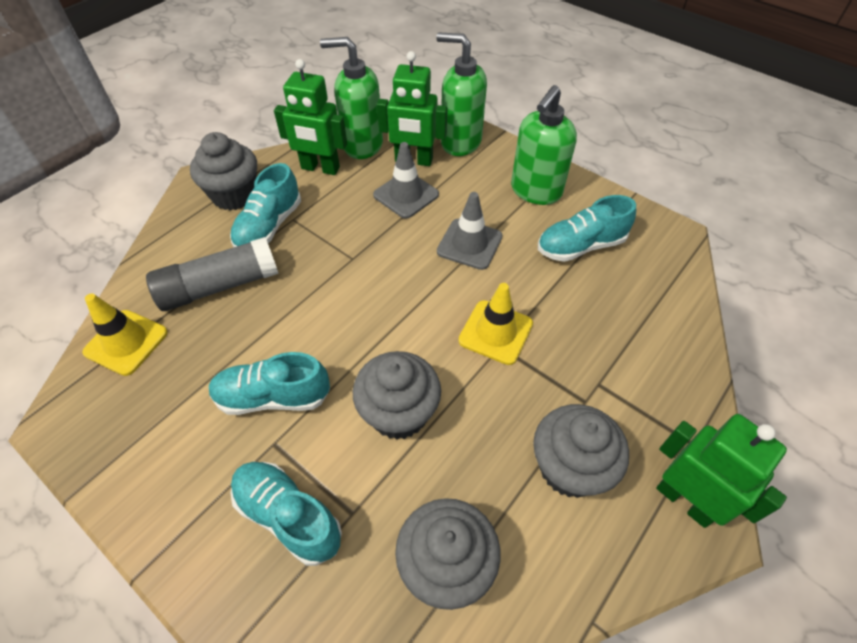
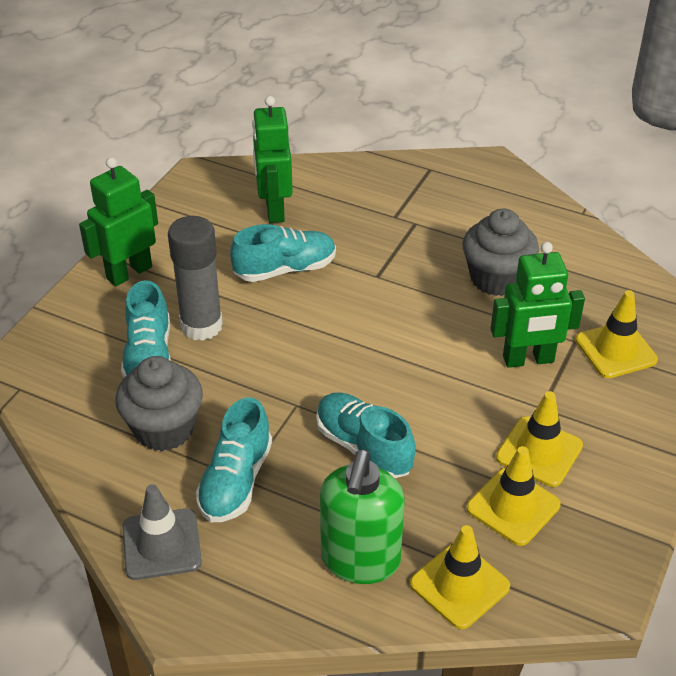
green soap dispenser: [320,37,383,159] [436,32,487,156] [511,85,577,205] = 3 -> [320,449,405,584] = 1
grey cupcake: [190,132,257,210] [353,351,441,440] [395,498,500,610] [533,404,629,498] = 4 -> [115,356,203,451] [463,209,539,296] = 2
grey traffic cone: [373,142,439,219] [437,192,502,270] = 2 -> [122,484,202,580] = 1
yellow traffic cone: [82,293,168,376] [458,283,533,365] = 2 -> [410,525,510,629] [467,446,560,546] [496,391,583,487] [575,290,658,378] = 4

